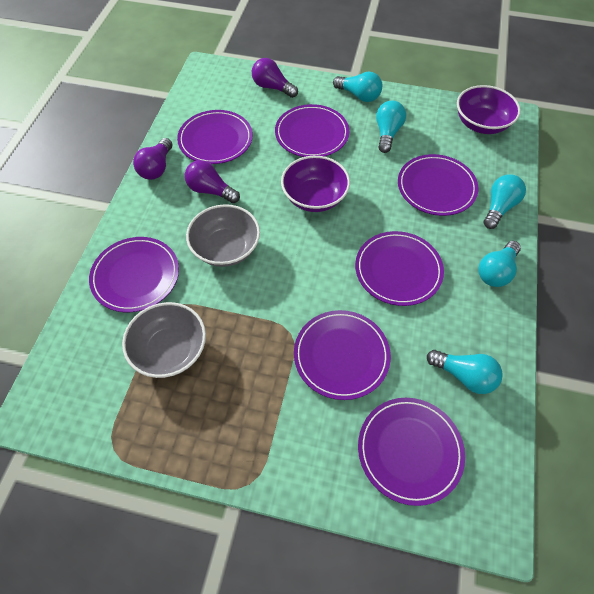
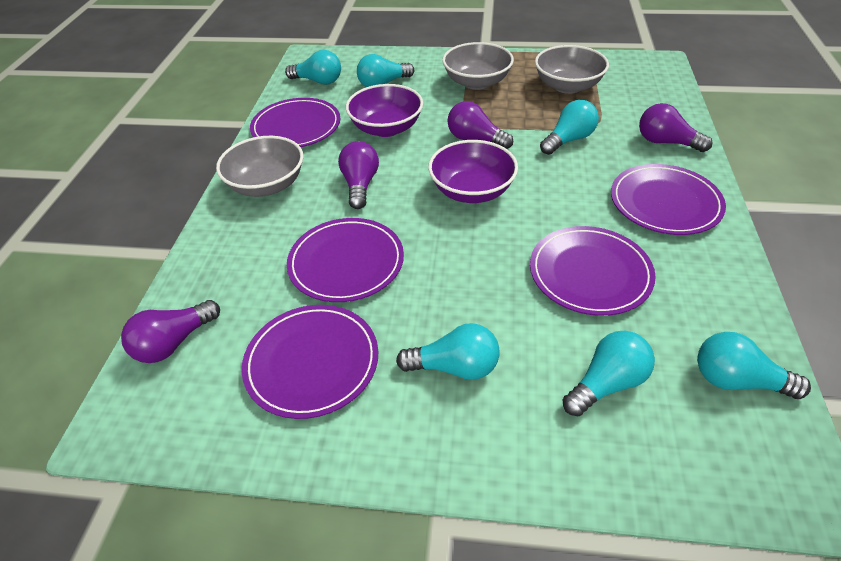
grey bowl: [122,302,206,378] [186,204,260,267] = 2 -> [216,136,303,197] [442,42,514,90] [535,45,609,94] = 3
purple light bulb: [133,138,172,180] [185,160,240,203] [252,58,298,98] = 3 -> [121,300,220,363] [338,141,379,209] [447,101,513,149] [639,103,712,152] = 4
purple plate: [89,237,179,312] [177,110,253,164] [275,104,349,157] [294,310,391,400] [355,231,444,306] [358,398,465,506] [398,154,478,216] = 7 -> [242,305,378,419] [250,98,340,147] [287,218,404,302] [530,226,656,316] [611,164,726,235] = 5
turquoise light bulb: [333,72,382,102] [376,100,406,153] [427,350,503,394] [478,241,521,287] [484,174,526,229] = 5 -> [285,50,341,85] [357,54,414,87] [396,323,500,380] [540,100,599,155] [563,331,655,417] [697,332,811,399] = 6

